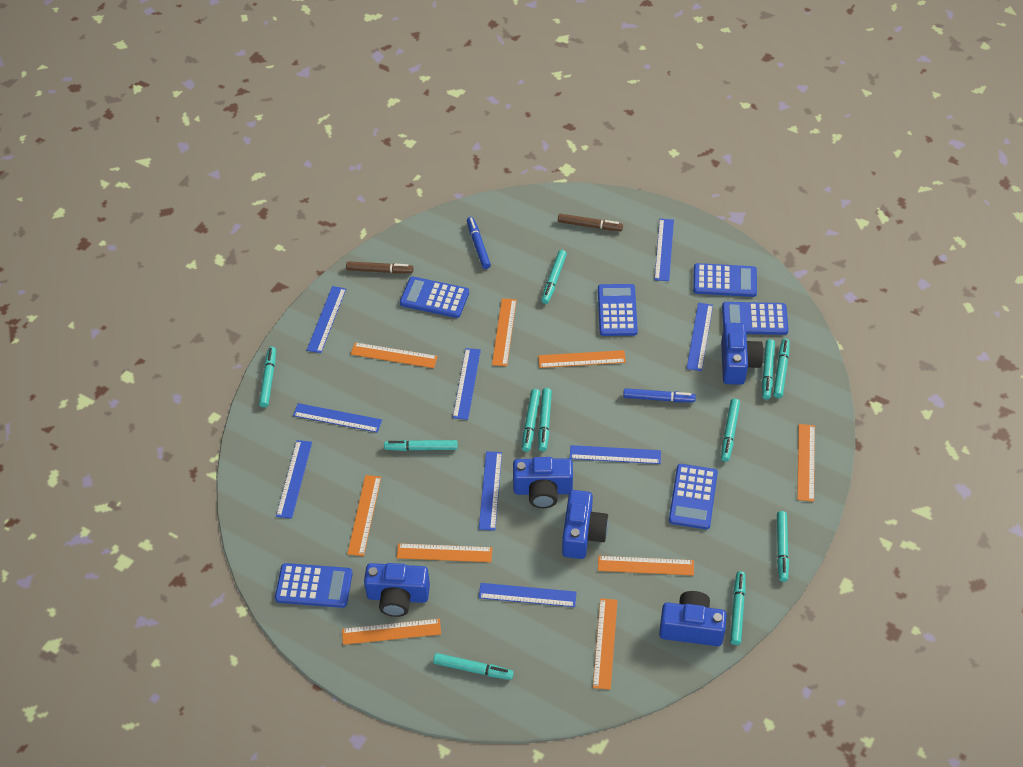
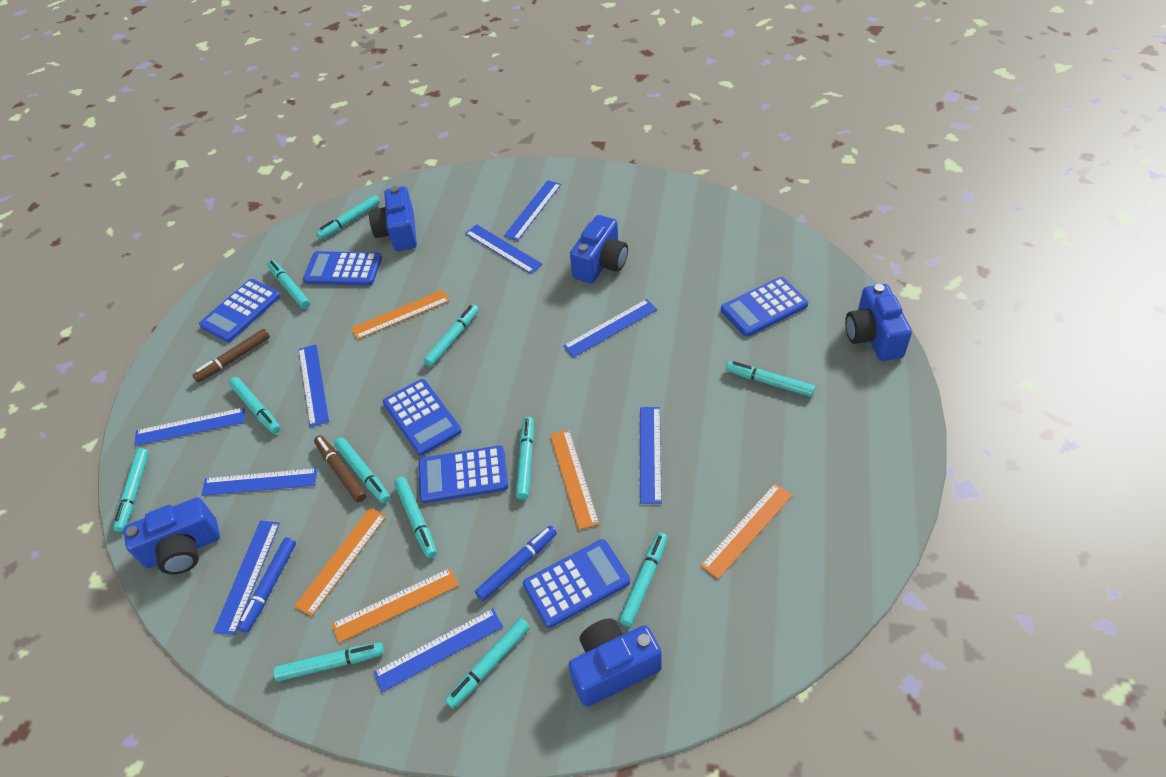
orange ruler: [342,619,441,645] [347,475,381,556] [351,342,438,368] [397,543,492,562] [492,298,517,366] [538,350,626,368] [593,598,618,690] [598,556,694,576] [797,424,815,502] = 9 -> [295,508,387,616] [332,568,459,643] [351,290,450,340] [550,430,599,530] [701,483,793,579] = 5
turquoise marker: [259,347,276,408] [384,440,458,451] [433,653,514,680] [522,389,540,452] [538,388,552,451] [541,250,567,304] [721,399,740,462] [730,571,746,645] [762,339,775,400] [773,338,790,398] [777,511,789,582] = 11 -> [113,448,149,532] [229,377,281,434] [267,260,310,309] [274,642,384,681] [316,195,380,239] [334,437,390,504] [394,477,437,558] [424,304,479,367] [445,618,530,709] [516,417,534,500] [619,532,668,627] [726,361,815,397] = 12

